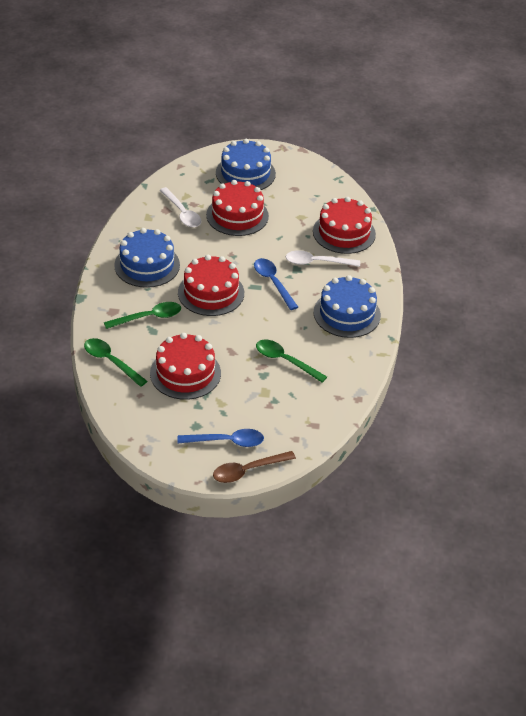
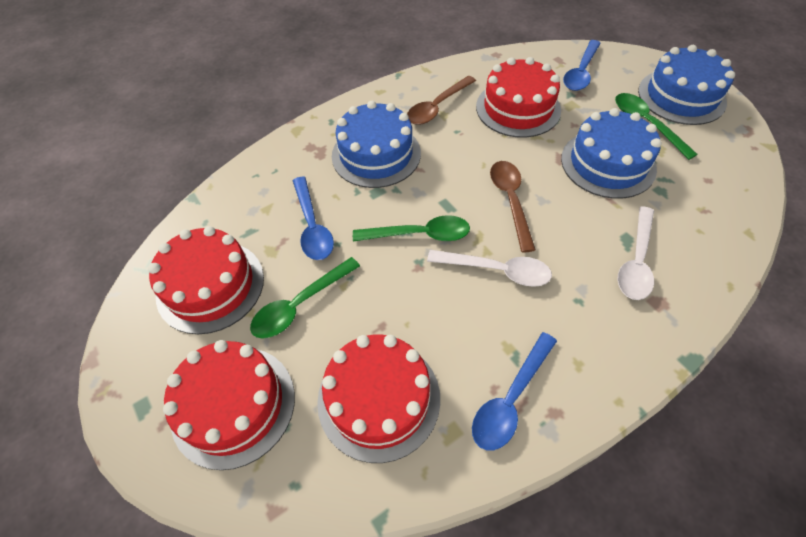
blue spoon: [177,429,264,447] [254,258,298,310] = 2 -> [293,177,334,260] [472,332,557,450] [563,40,601,91] = 3
brown spoon: [213,451,296,483] = 1 -> [407,76,476,125] [490,161,536,252] = 2

